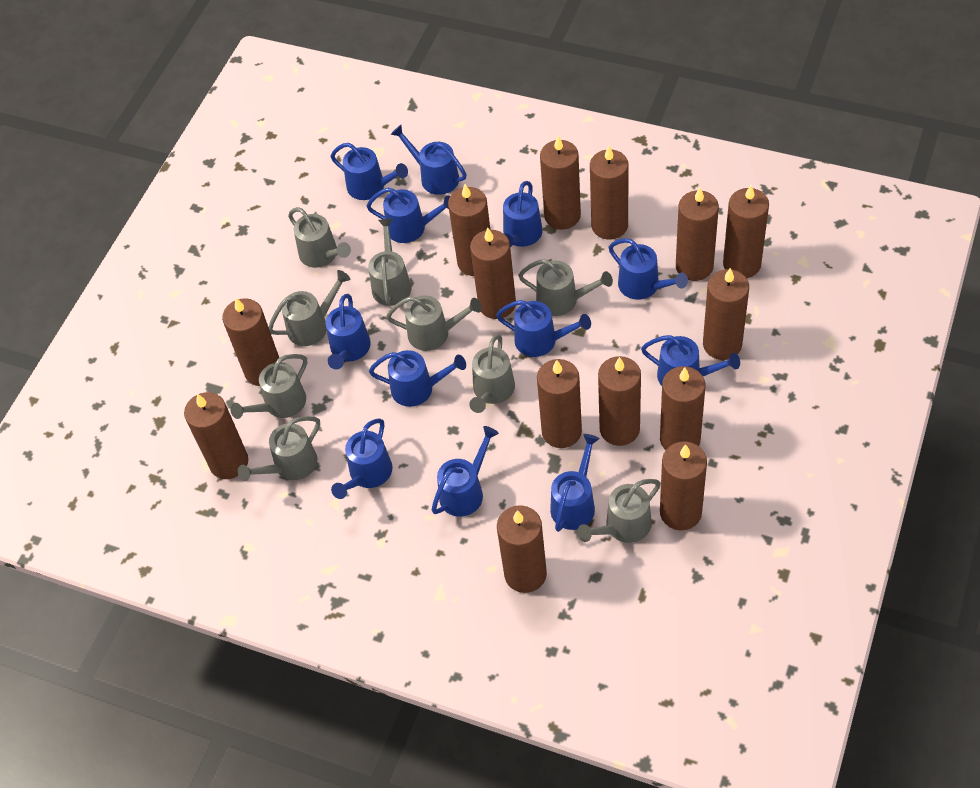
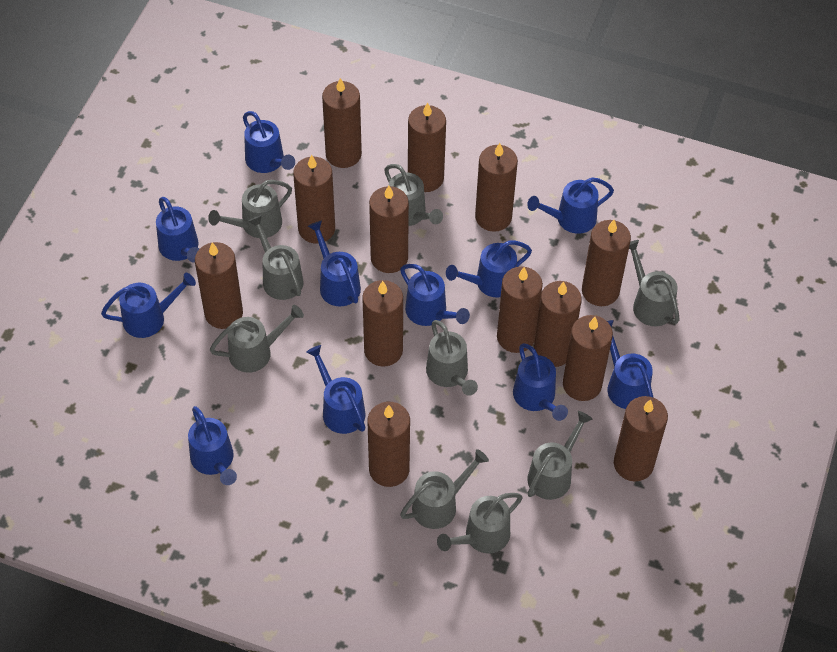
blue watering can: [326,294,371,369] [331,143,408,200] [331,418,392,499] [366,188,450,243] [369,350,466,407] [391,125,466,195] [432,426,499,517] [496,300,591,357] [503,181,543,248] [550,434,600,532] [608,238,688,300] [641,335,740,386] = 12 -> [101,273,196,338] [156,197,199,263] [188,406,237,485] [243,111,295,173] [306,345,366,434] [308,220,361,306] [400,264,470,326] [446,240,532,298] [513,343,568,421] [527,177,614,234] [607,320,654,409] = 11
brown candle: [184,392,248,479] [222,298,279,386] [448,184,490,276] [470,228,516,319] [497,505,547,593] [537,359,582,448] [540,136,581,230] [590,146,629,240] [598,356,641,446] [660,366,705,450] [660,441,707,530] [676,188,719,281] [703,268,749,360] [723,185,769,279] = 14 -> [195,242,243,329] [293,155,335,243] [322,78,362,168] [362,280,403,367] [367,402,410,487] [369,185,409,273] [408,102,446,192] [475,143,518,232] [497,266,543,353] [534,281,582,367] [563,315,613,401] [582,220,631,306] [614,396,668,481] = 13

